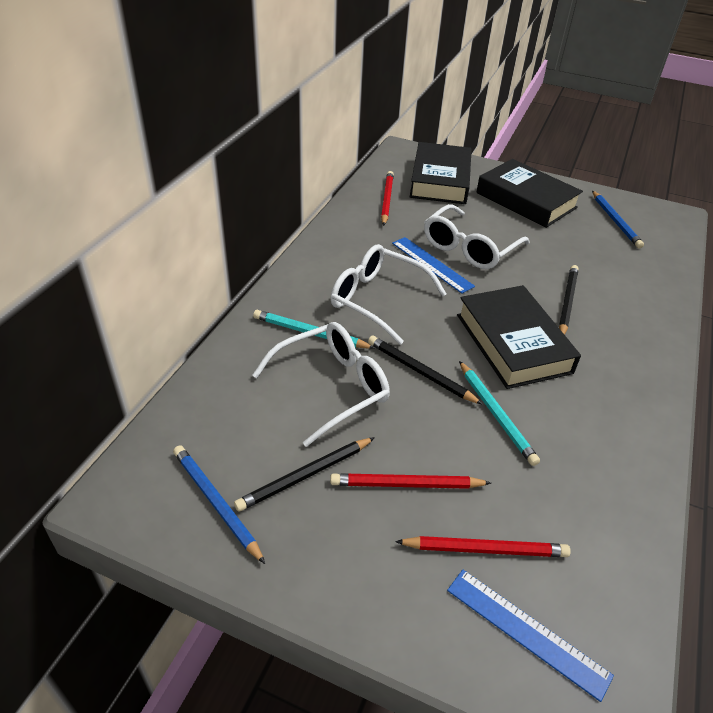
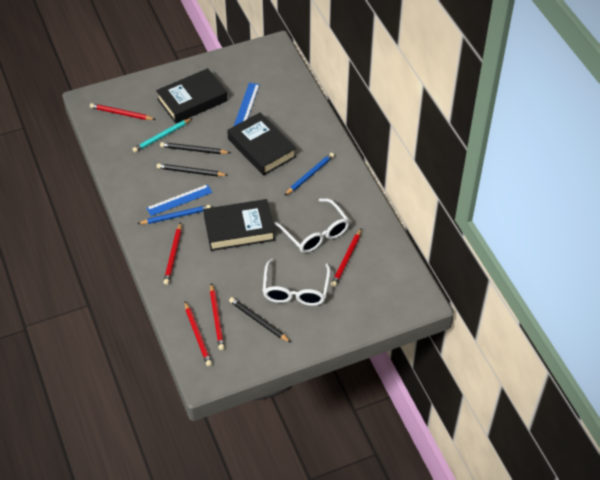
red pencil: [330,473,491,489] [381,171,394,226] [395,536,571,557] = 3 -> [90,103,156,120] [163,223,182,285] [185,302,212,367] [210,283,224,350] [331,229,361,287] = 5
turquoise pencil: [253,310,375,349] [459,361,540,466] = 2 -> [133,118,192,152] = 1
white glasses: [252,322,390,447] [331,244,446,345] [424,204,530,269] = 3 -> [262,259,331,306] [274,198,350,253] = 2

